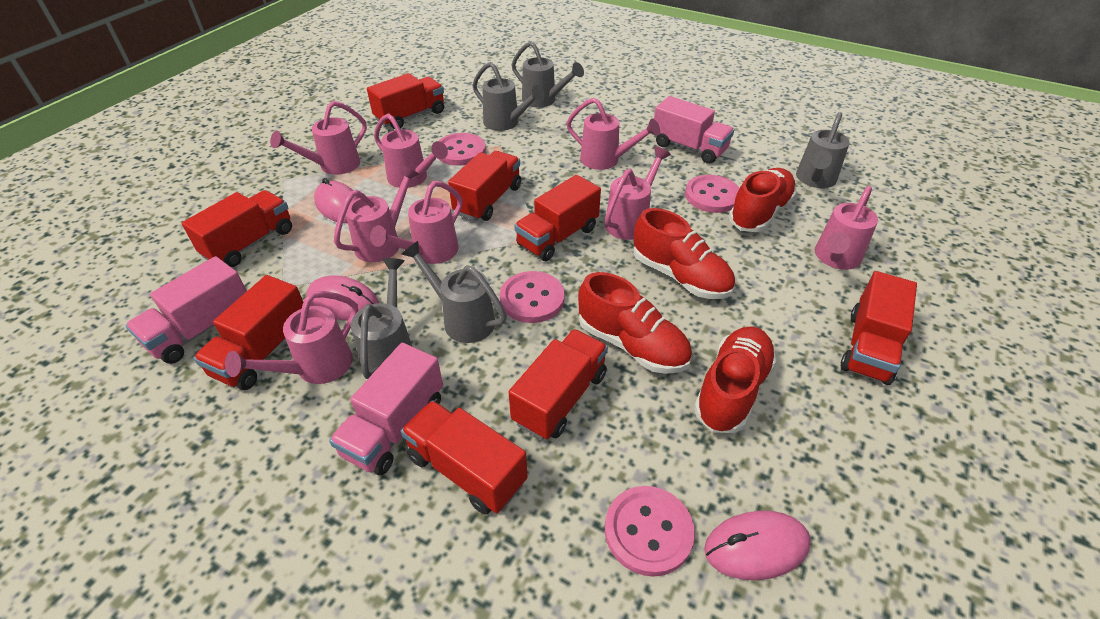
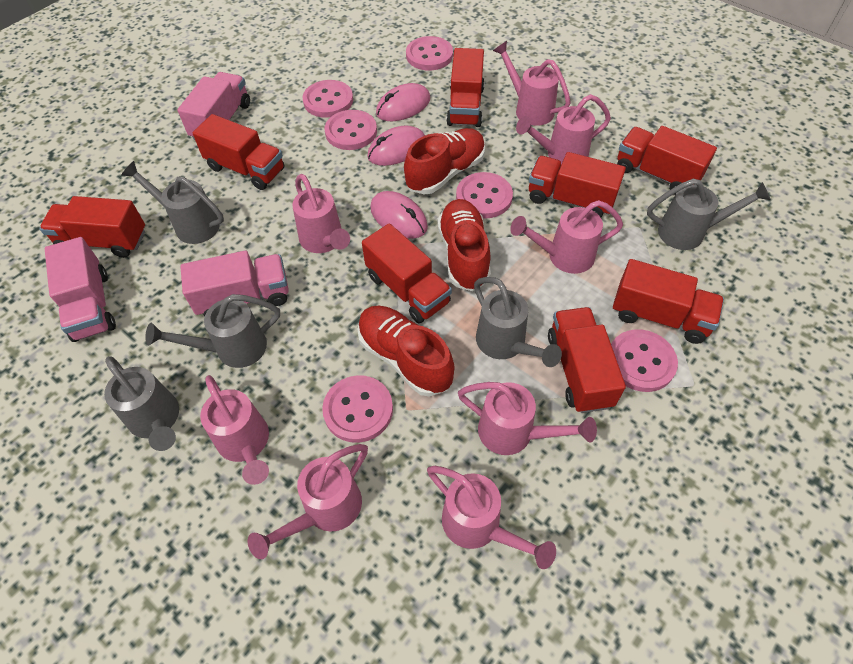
pink button: [439,133,486,166] [499,271,565,323] [605,486,695,577] [685,175,740,213] = 4 -> [303,80,353,118] [322,375,393,443] [325,110,377,150] [406,36,453,71] [456,172,513,219] [611,329,678,392] = 6
red shoe: [578,272,692,374] [633,208,735,299] [694,326,777,433] [728,168,797,232] = 4 -> [357,306,454,396] [404,128,485,194] [438,199,491,291] = 3

